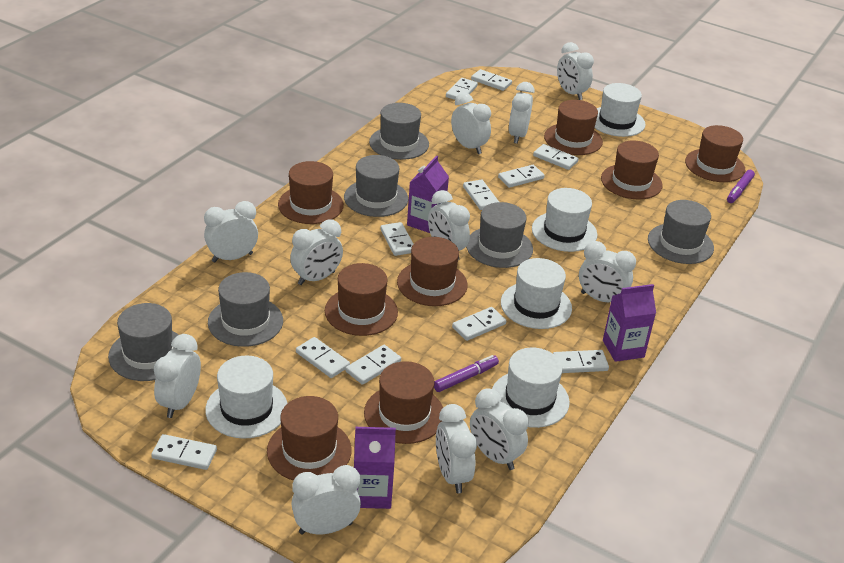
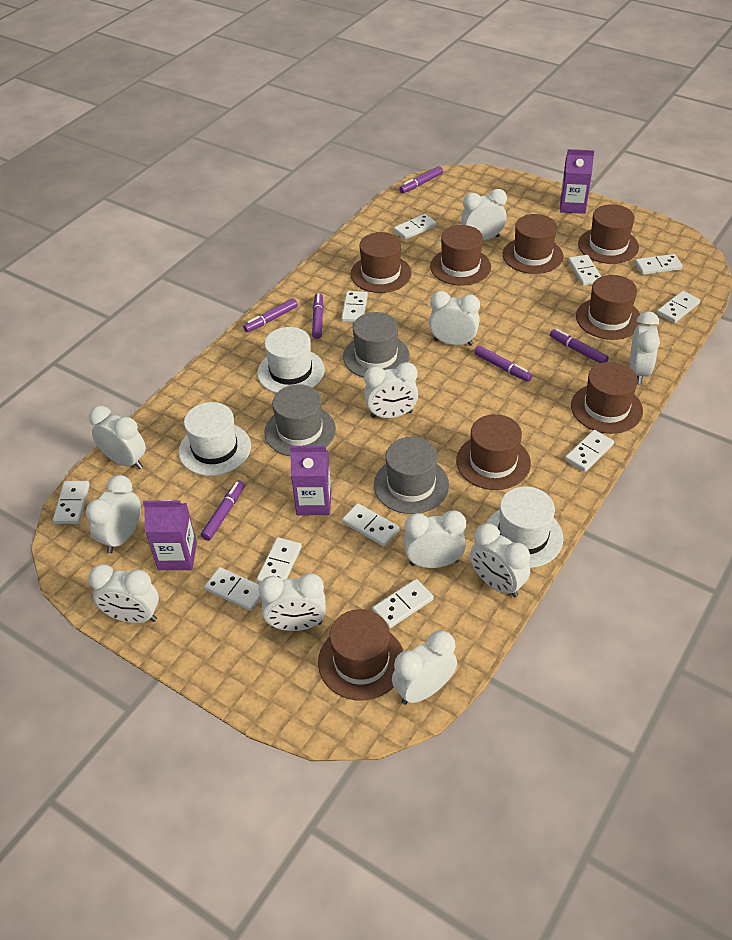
grey hat: [108,303,178,381] [208,272,283,347] [344,155,408,217] [369,103,429,160] [466,202,533,268] [648,200,714,264] = 6 -> [264,384,336,456] [343,312,410,378] [374,437,449,514] = 3
purple marker: [434,355,499,392] [727,170,755,203] = 2 -> [201,480,245,541] [243,298,298,332] [312,293,324,339] [399,166,443,193] [474,345,532,382] [550,329,609,363] = 6
white hat: [205,355,288,439] [492,348,570,428] [501,258,572,329] [532,188,597,252] [595,83,646,137] = 5 -> [179,402,251,476] [257,327,325,393] [486,486,563,568] = 3

